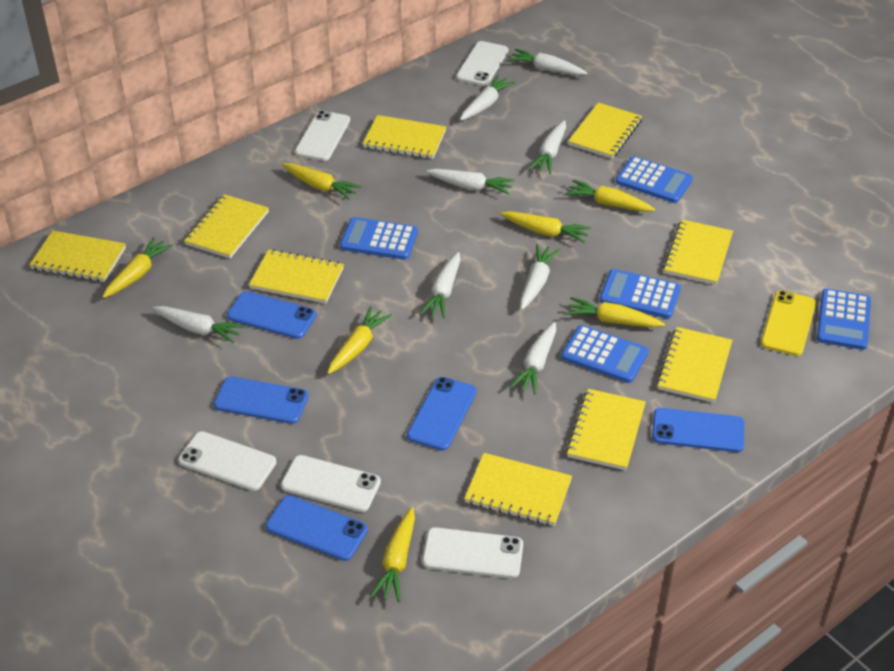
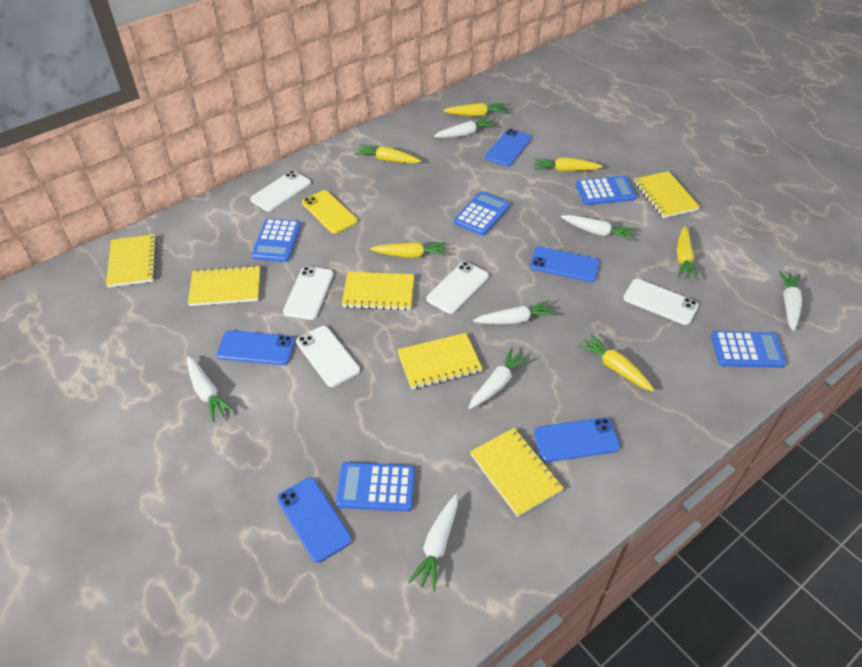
white carrot: [153,306,245,343] [420,252,460,319] [426,169,514,195] [460,75,515,120] [508,49,587,75] [510,322,556,394] [520,244,560,310] [529,120,566,174] = 8 -> [187,356,235,422] [408,494,458,591] [434,117,496,138] [468,348,530,409] [473,300,556,324] [561,215,635,242] [779,271,802,331] = 7
yellow carrot: [102,237,173,298] [282,163,361,200] [327,306,392,374] [370,507,415,602] [501,211,591,243] [566,180,655,212] [566,297,665,328] = 7 -> [355,144,421,163] [370,242,447,258] [443,103,507,117] [534,158,603,172] [577,334,654,391] [677,226,699,280] = 6
yellow notebook: [29,231,126,282] [184,194,269,258] [249,249,344,303] [363,115,446,159] [464,453,572,526] [566,389,646,470] [568,102,642,159] [657,327,732,403] [663,220,733,285] = 9 -> [106,234,157,288] [188,265,260,306] [342,272,414,311] [397,333,483,389] [470,428,564,517] [634,171,700,218] = 6

